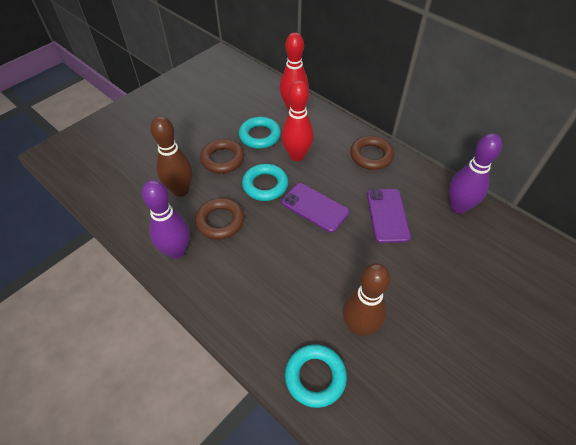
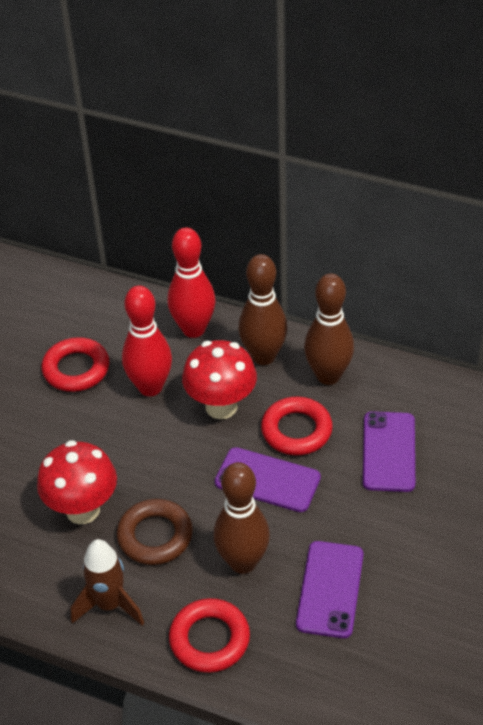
brown bowling pin: [150,116,193,197] [343,263,391,336] = 2 -> [214,462,270,574] [238,254,288,365] [304,273,354,385] = 3
brown ring: [195,198,244,240] [200,139,244,173] [350,136,394,170] = 3 -> [117,499,193,565] = 1
brown rocket: none = 0 -> [71,539,144,625] = 1
purple bowling pin: [141,180,190,259] [449,133,502,214] = 2 -> none = 0
purple phone: [282,183,349,233] [367,189,411,243] = 2 -> [215,447,321,512] [296,541,363,638] [363,411,415,492] = 3
red mushroom: none = 0 -> [37,440,117,524] [182,340,257,419] = 2
red ring: none = 0 -> [42,337,109,392] [169,598,250,673] [261,397,333,455] = 3
turquoise ring: [239,117,281,149] [242,164,288,201] [285,344,347,408] = 3 -> none = 0

